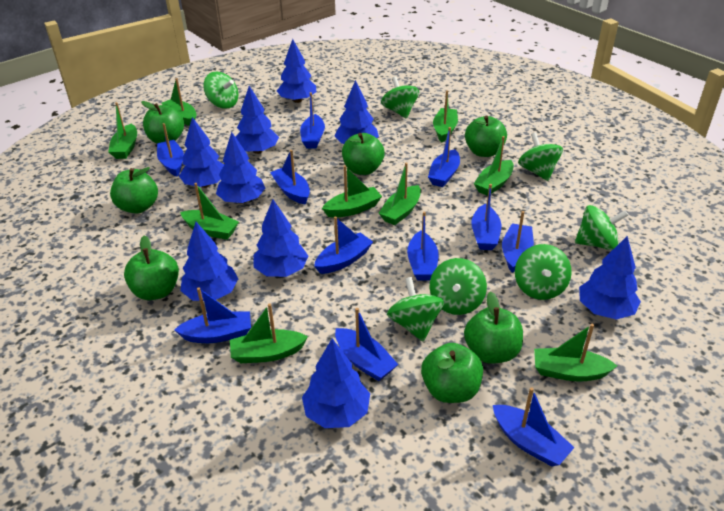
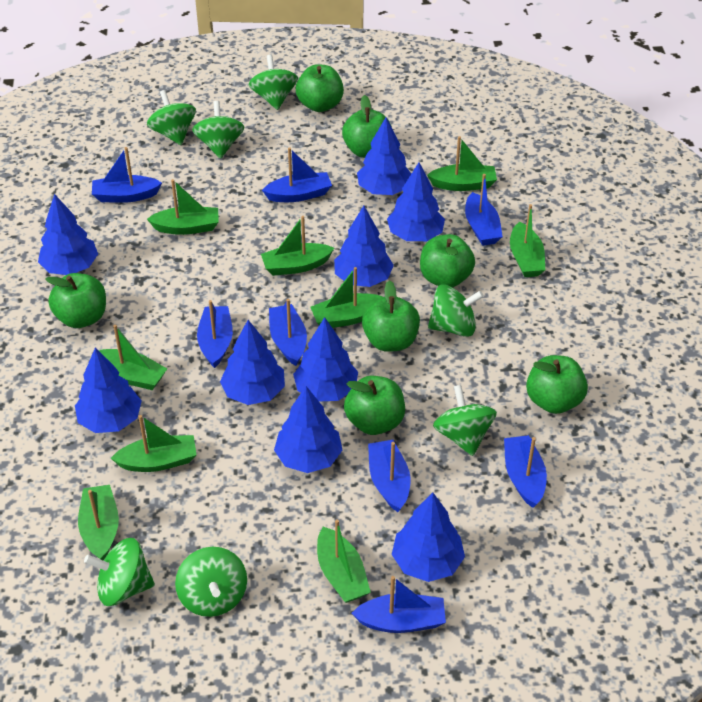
blue boat: [157,123,184,177] [174,287,251,343] [270,150,310,205] [300,92,325,148] [314,216,373,274] [335,308,398,381] [407,212,439,281] [428,127,460,187] [471,184,501,250] [493,387,575,467] [502,211,534,273] = 11 -> [92,147,162,203] [197,300,233,368] [262,147,332,202] [269,299,307,366] [351,576,446,633] [368,440,411,512] [465,174,503,246] [504,435,547,508] = 8

